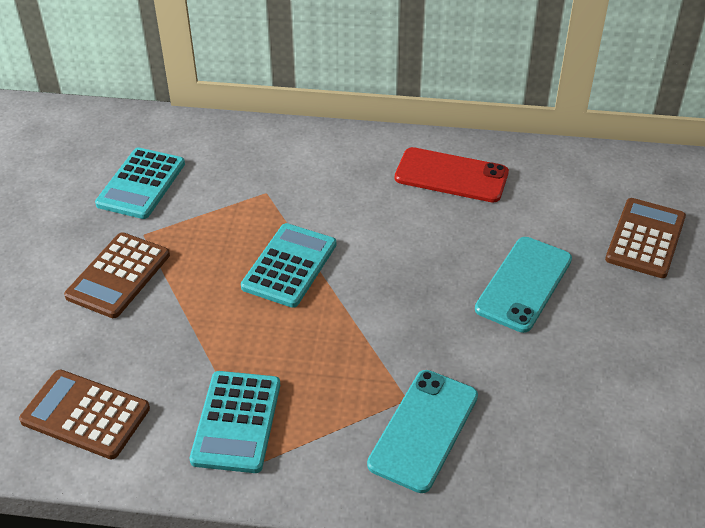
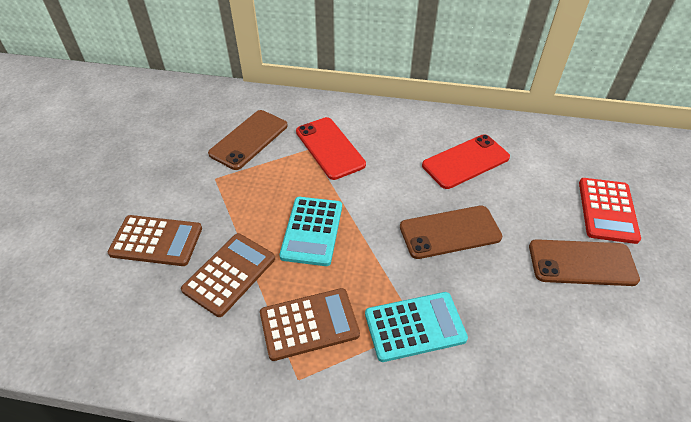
brown phone: none = 0 -> [208,110,288,170] [400,206,502,259] [529,239,640,286] = 3
red calculator: none = 0 -> [579,178,641,244] = 1
red phone: [395,147,509,202] = 1 -> [296,117,366,180] [422,134,510,189] = 2
turquoise calculator: [95,147,185,219] [190,371,280,473] [241,223,336,308] = 3 -> [279,197,342,266] [365,292,468,362] = 2
turquoise phone: [367,370,478,493] [475,237,572,333] = 2 -> none = 0

